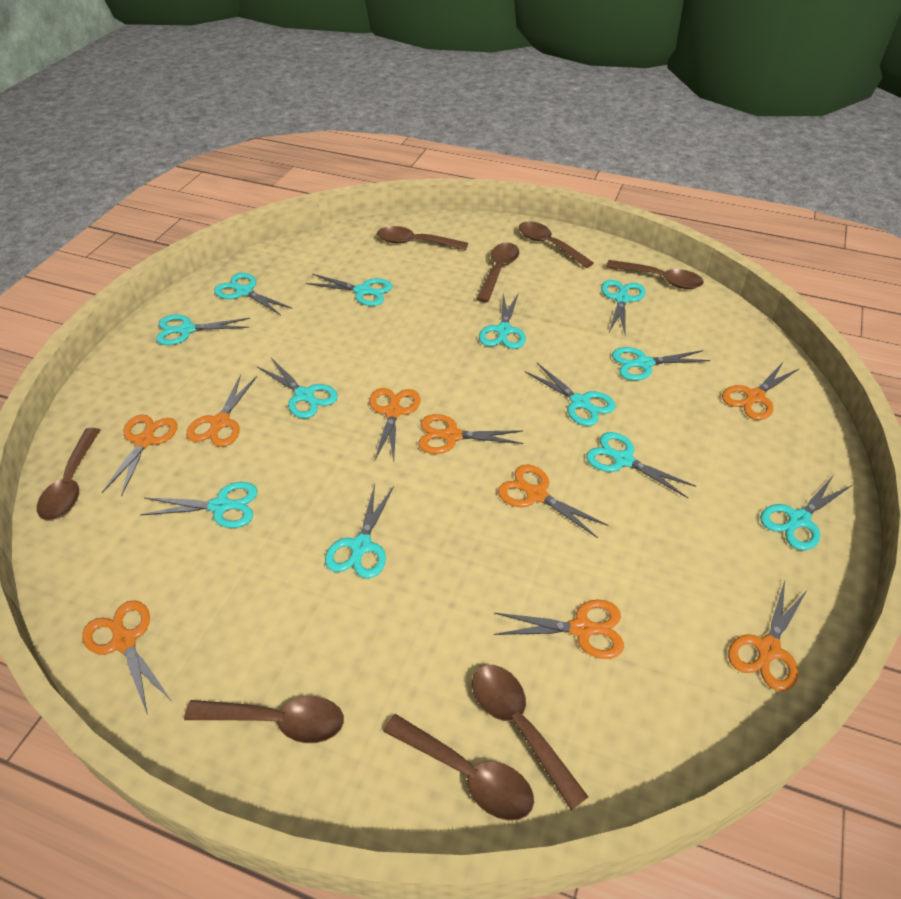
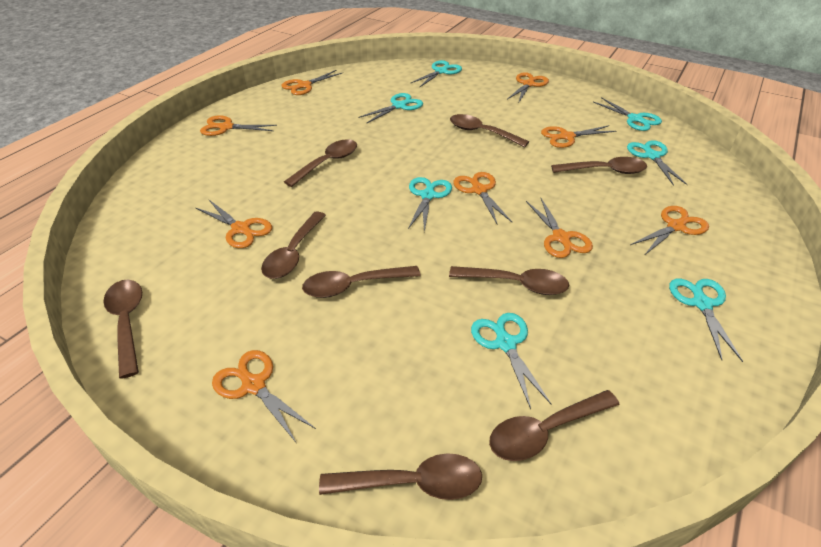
brown spoon: [37,428,100,521] [184,697,344,743] [377,226,468,250] [383,714,534,821] [472,665,588,810] [476,243,519,302] [518,221,594,268] [606,260,704,289] = 8 -> [103,280,142,379] [261,212,326,279] [284,139,357,187] [302,266,421,298] [319,453,482,500] [449,266,569,295] [450,114,529,147] [489,390,620,461] [551,157,647,174] = 9
turquoise scissors: [140,482,258,528] [156,314,250,345] [214,273,293,315] [258,358,338,418] [306,274,392,306] [325,484,394,579] [479,293,526,349] [525,363,616,426] [586,432,696,498] [601,280,646,336] [612,347,710,381] [760,476,852,550] = 12 -> [358,93,423,123] [408,177,452,232] [411,60,462,87] [471,313,552,409] [593,97,662,131] [627,140,688,186] [669,278,743,362] = 7

